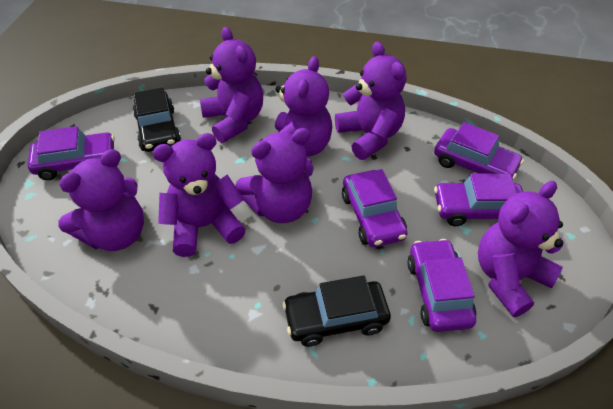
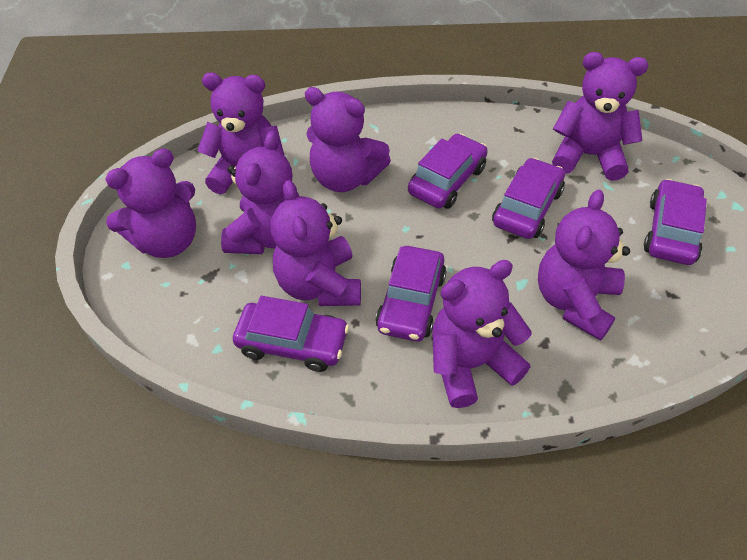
black car: [133,87,181,152] [282,275,391,347] = 2 -> none = 0
purple teddy bear: [58,149,144,251] [153,133,246,257] [200,27,263,143] [235,128,314,223] [275,56,332,157] [335,41,406,160] [478,181,564,317] = 7 -> [105,149,196,258] [197,72,285,195] [221,131,300,254] [271,180,361,306] [305,87,391,192] [432,260,532,408] [538,189,630,341] [552,52,648,181] = 8

